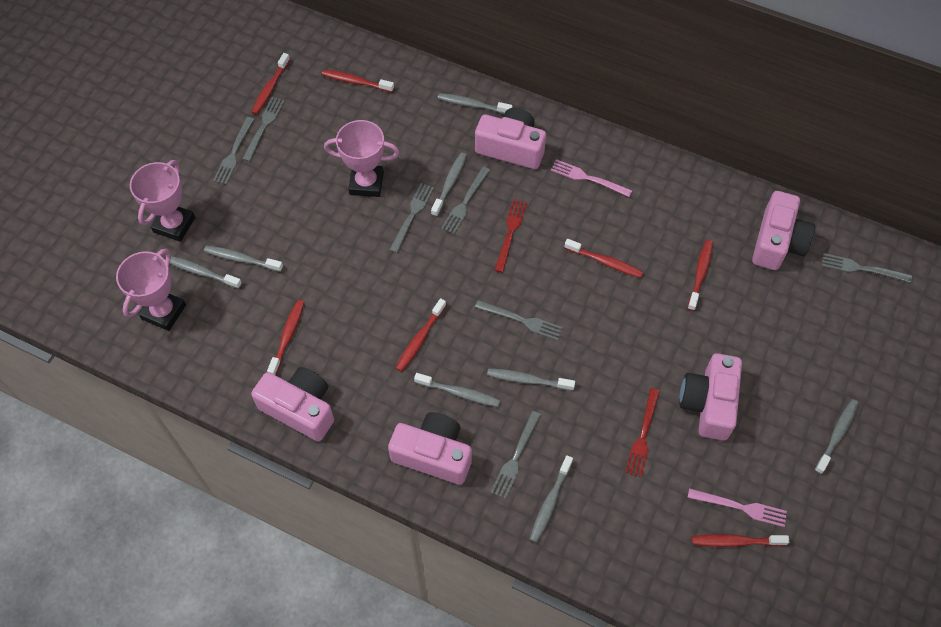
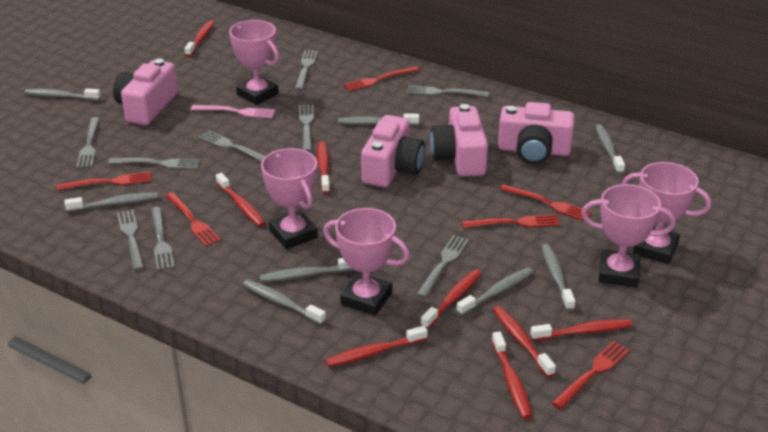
grey fork: [213,117,254,185] [242,97,285,162] [390,183,434,253] [441,166,490,234] [475,300,563,341] [491,411,541,499] [822,253,912,283] = 7 -> [76,117,99,168] [108,158,200,169] [117,210,144,271] [151,207,175,270] [199,131,266,162] [295,50,318,90] [299,105,314,152] [407,85,489,97] [416,235,469,298] = 9
pink camera: [251,367,334,441] [388,412,472,485] [475,108,546,169] [679,353,742,440] [752,191,815,270] = 5 -> [113,59,178,125] [361,115,425,187] [430,104,488,177] [498,102,575,164] = 4
pink fork: [551,159,632,197] [687,488,787,527] = 2 -> [191,105,275,118] = 1
pink trophy: [116,248,186,331] [130,160,195,242] [324,120,399,197] = 3 -> [229,20,279,105] [261,148,318,249] [323,208,410,316] [581,184,676,288] [622,162,711,264] = 5
red fork: [495,200,527,273] [625,388,660,477] = 2 -> [56,172,152,190] [165,192,221,247] [343,67,420,91] [462,214,560,228] [500,184,592,221] [552,341,630,409] = 6
red toothbrush: [251,53,290,115] [267,300,304,375] [322,70,394,92] [396,298,446,372] [564,239,643,278] [687,240,713,311] [691,534,789,547] = 7 -> [184,20,215,57] [216,173,265,227] [317,141,330,194] [325,326,428,367] [420,269,482,329] [492,331,532,419] [493,306,556,377] [530,319,632,341] = 8

